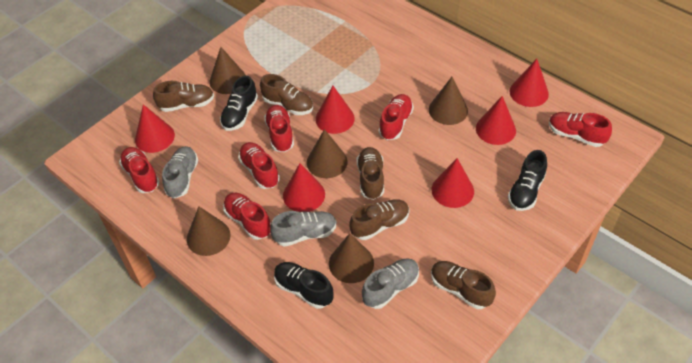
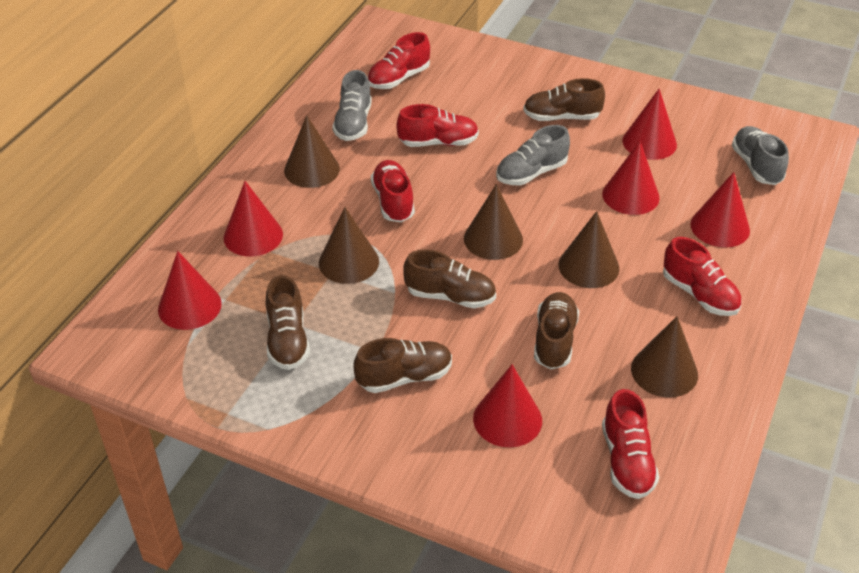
black shoe: [220,76,258,131] [274,262,334,309] [508,150,547,211] = 3 -> none = 0
red shoe: [119,147,160,193] [223,193,271,240] [238,142,280,189] [264,105,294,152] [379,94,414,140] [549,112,612,147] = 6 -> [367,32,430,89] [371,160,415,222] [396,104,479,147] [602,389,659,499] [663,237,742,316] = 5

